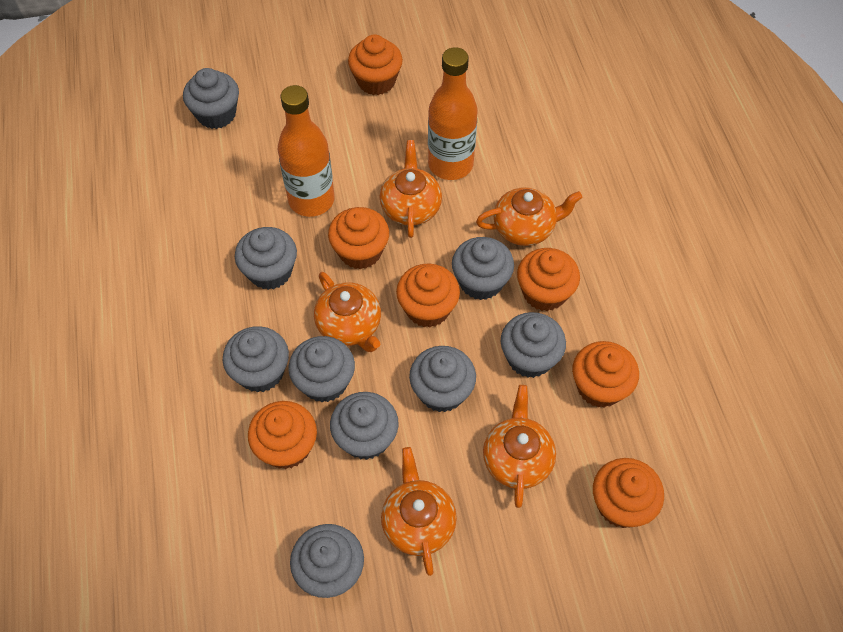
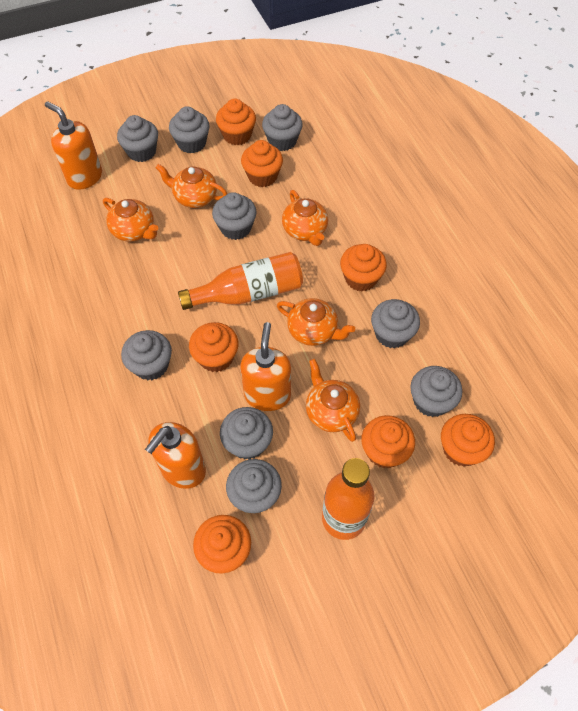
orange soap dispenser: none = 0 -> [45,101,102,190] [145,422,206,489] [240,322,291,411] = 3

